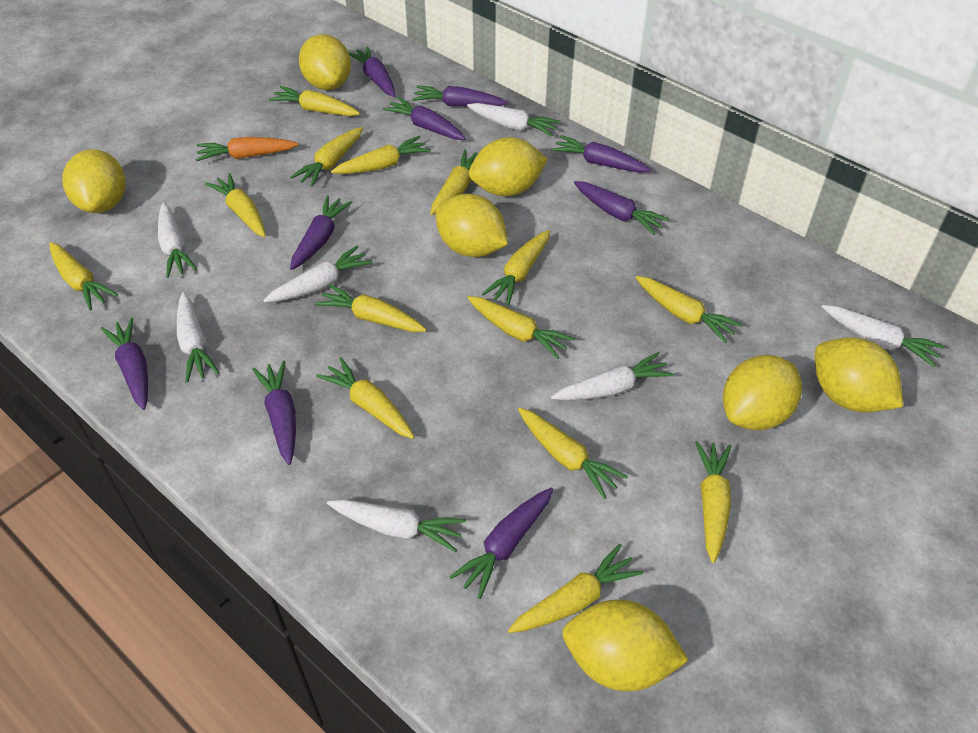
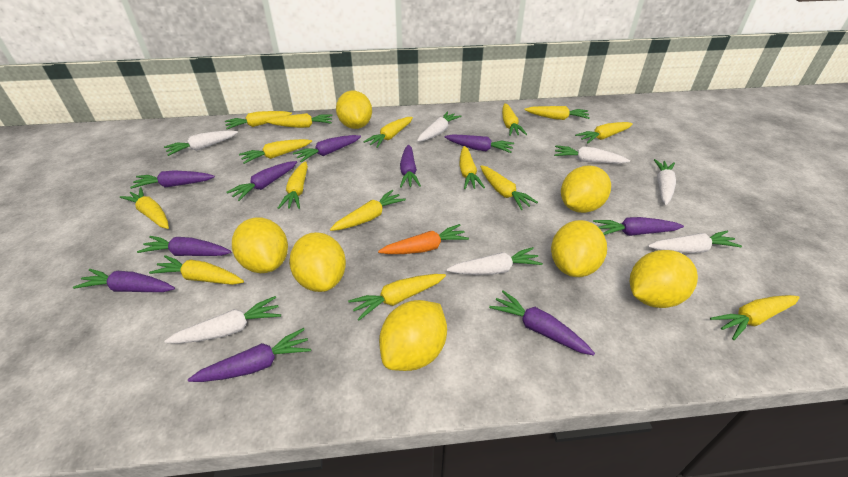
purple carrot: [101,317,148,410] [252,360,296,465] [290,196,353,270] [348,46,395,97] [382,97,466,140] [412,85,508,106] [449,488,553,599] [551,135,651,172] [574,181,669,235] = 9 -> [73,269,175,292] [130,170,215,189] [137,236,231,256] [188,328,311,382] [227,161,297,201] [293,135,361,162] [400,145,421,188] [445,134,514,153] [489,290,595,355] [593,217,684,236] = 10
yellow carrot: [49,242,118,310] [205,173,266,237] [269,86,360,116] [290,127,363,187] [315,284,427,332] [316,357,415,439] [331,136,431,174] [430,149,478,215] [467,296,575,359] [482,230,550,305] [508,544,644,633] [518,408,628,499] [636,276,743,343] [695,441,731,563] = 14 -> [120,187,169,229] [149,255,244,285] [225,111,292,129] [239,139,312,164] [266,113,333,128] [278,161,308,209] [330,190,406,231] [348,274,446,321] [363,117,413,148] [459,146,485,189] [480,165,538,210] [502,103,527,136] [524,106,590,120] [575,122,633,144] [710,295,800,340] = 15

